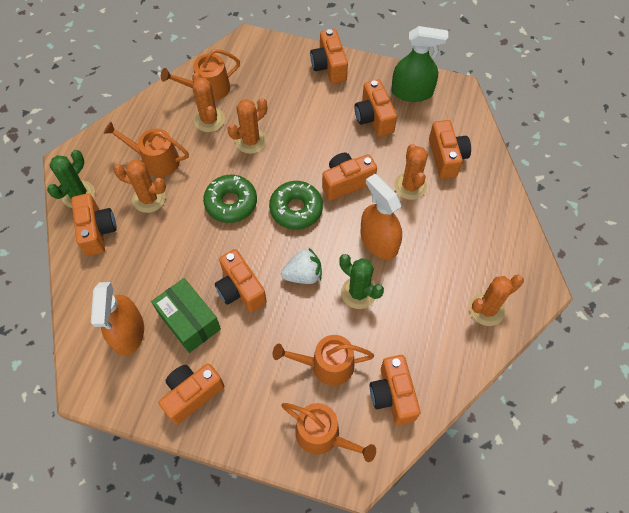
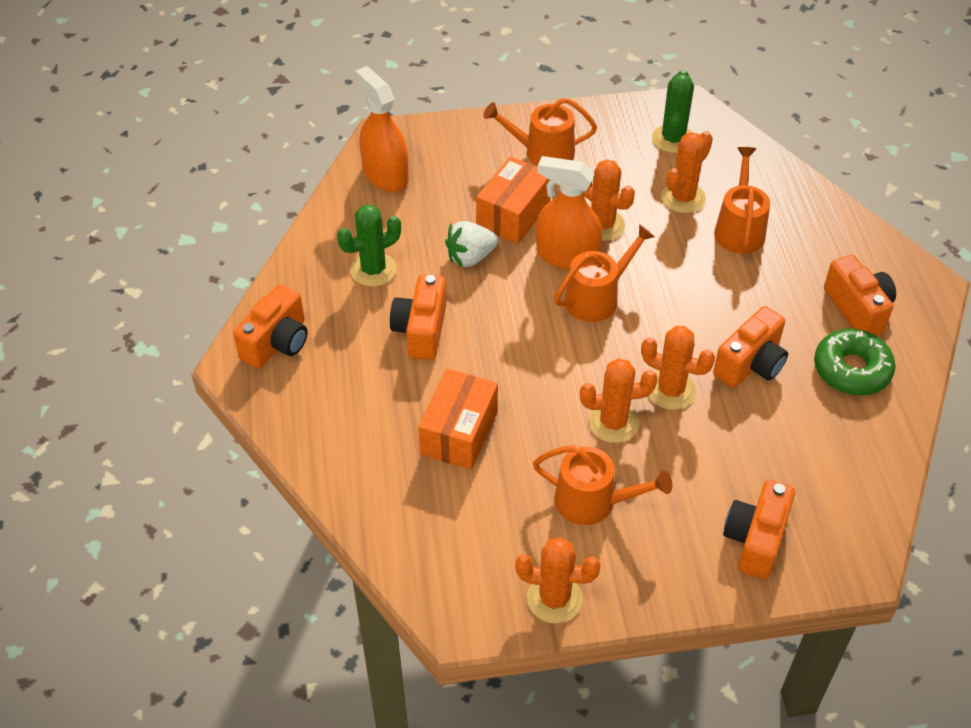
green box: [151,278,221,353] = 1 -> none = 0
green donut: [203,175,257,223] [269,181,323,229] = 2 -> [814,329,895,396] = 1
green spray bottle: [391,26,448,102] = 1 -> none = 0
orange box: none = 0 -> [418,369,498,470] [476,156,551,244] = 2
orange camera: [71,193,117,256] [159,363,224,425] [215,249,267,312] [310,29,348,84] [322,153,377,201] [355,79,397,137] [370,355,420,425] [429,120,471,179] = 8 -> [233,284,308,369] [390,274,446,360] [713,306,788,388] [723,480,795,580] [824,255,896,335] = 5

